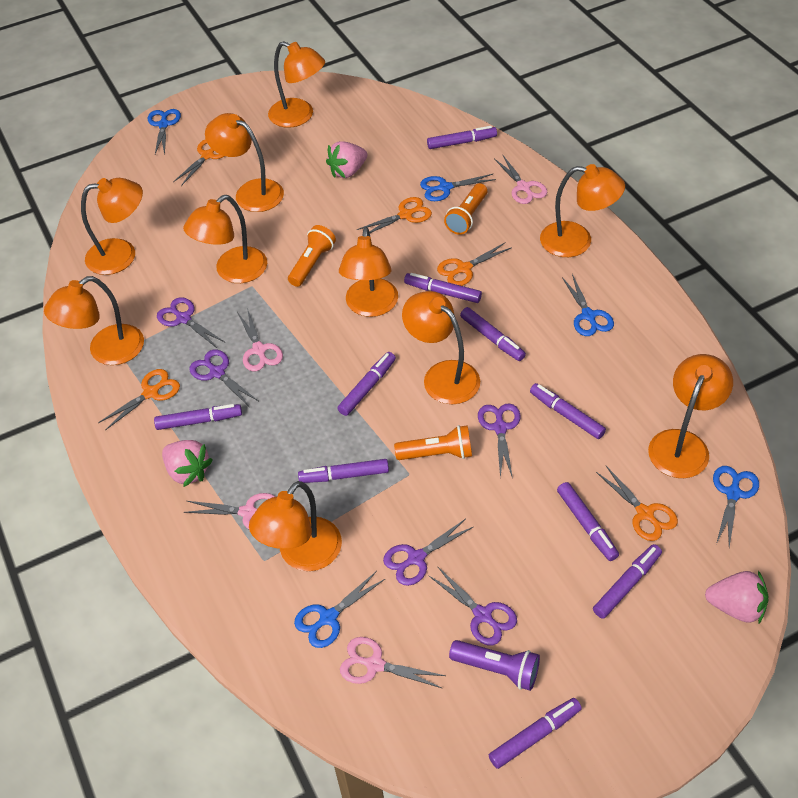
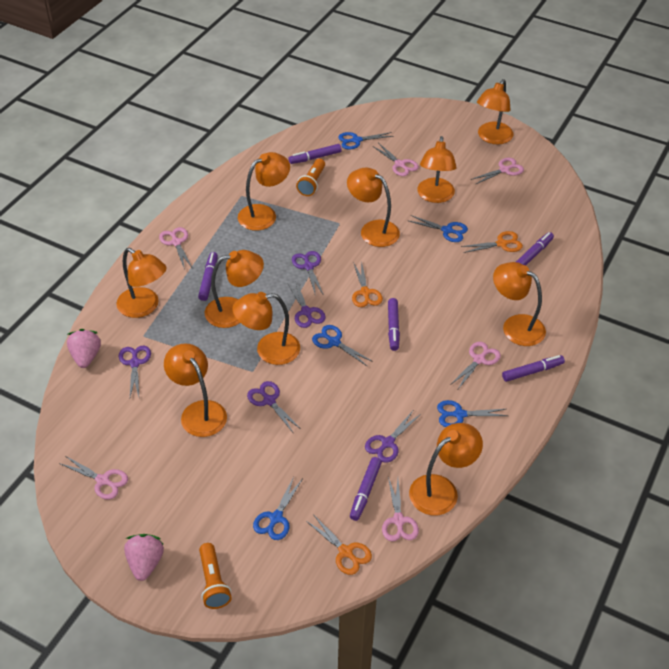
orange flashlight: [288,225,336,287] [394,425,472,460] [444,183,487,235] = 3 -> [199,543,232,609] [296,159,325,196] = 2
orange scissors: [98,369,180,430] [173,139,225,186] [357,197,432,233] [437,242,512,286] [596,465,678,541] = 5 -> [306,514,372,575] [352,261,383,307] [461,231,523,253] = 3
pink scissors: [184,493,276,529] [237,308,283,371] [340,637,445,688] [495,154,547,204] = 4 -> [59,456,128,500] [159,227,193,270] [373,144,419,176] [382,477,419,541] [450,342,501,389] [471,158,524,184] = 6
pink strawberry: [162,440,213,487] [326,141,367,178] [705,570,768,624] = 3 -> [67,329,101,368] [124,534,164,581] = 2
purple flashlight: [449,640,540,691] = 1 -> none = 0
purple marker: [154,404,242,430] [298,459,389,483] [337,352,396,416] [404,273,482,303] [427,126,497,149] [460,307,526,361] [489,698,582,769] [530,383,606,439] [557,482,619,561] [593,544,662,619] = 10 -> [198,252,218,301] [289,144,342,164] [350,457,382,521] [388,298,400,351] [502,355,565,382] [516,232,554,266] = 6

